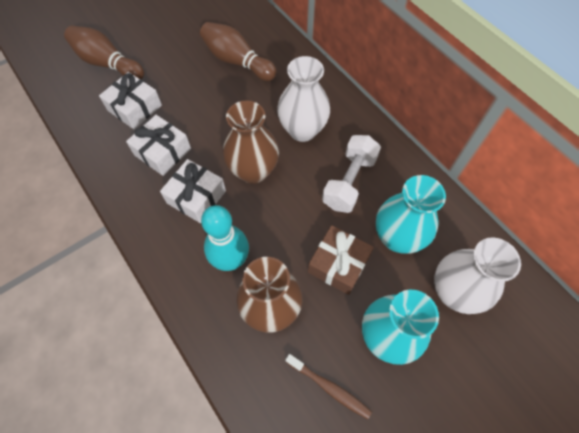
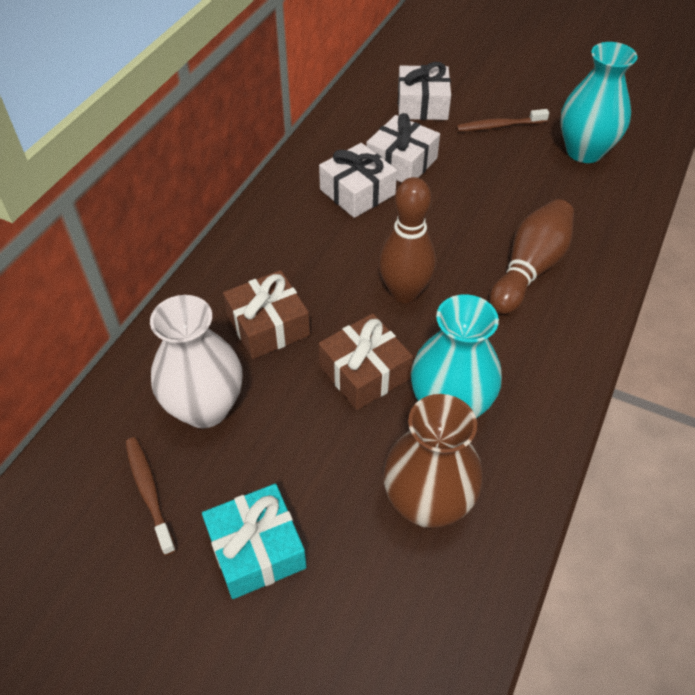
brown gift: [308,225,374,295] = 1 -> [223,270,310,359] [318,313,413,410] = 2
brown toothbrush: [286,354,372,419] = 1 -> [125,437,176,556] [456,109,549,132] = 2
brown vase: [223,100,279,184] [237,257,302,333] = 2 -> [383,394,483,528] = 1
turquoise bowling pin: [201,205,249,271] = 1 -> none = 0
turquoise gift: none = 0 -> [202,484,307,599] = 1
white dumbbell: [322,135,381,213] = 1 -> none = 0
white vase: [277,56,330,142] [434,237,521,314] = 2 -> [150,295,243,428] = 1

